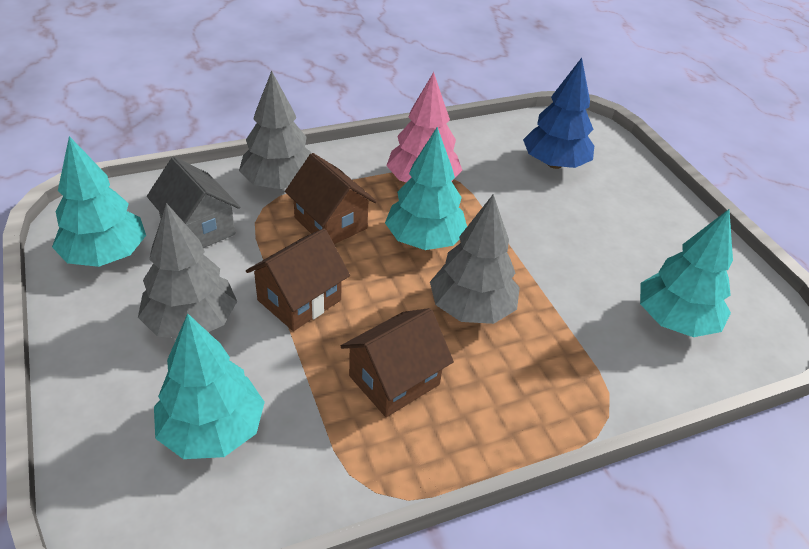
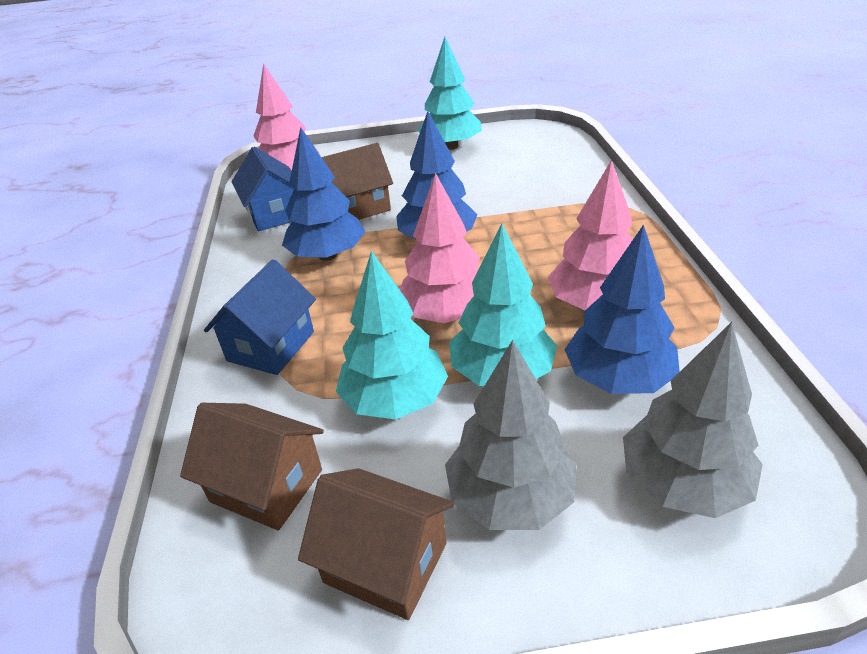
blue house: none = 0 -> [204,259,316,375] [232,147,294,231] = 2
blue tree: [523,58,594,169] = 1 -> [282,127,365,261] [396,111,478,240] [564,224,680,394] = 3
grey house: [147,157,240,248] = 1 -> none = 0
grey tree: [138,203,237,338] [239,71,312,189] [430,194,520,324] = 3 -> [445,340,577,530] [623,322,763,518] = 2
pink tree: [386,72,462,183] = 1 -> [253,63,319,171] [400,173,480,323] [547,160,633,310] = 3
turquoise tree: [52,136,146,267] [154,313,265,459] [385,127,467,250] [640,209,733,337] = 4 -> [336,251,448,419] [417,37,482,150] [449,224,557,386] = 3

